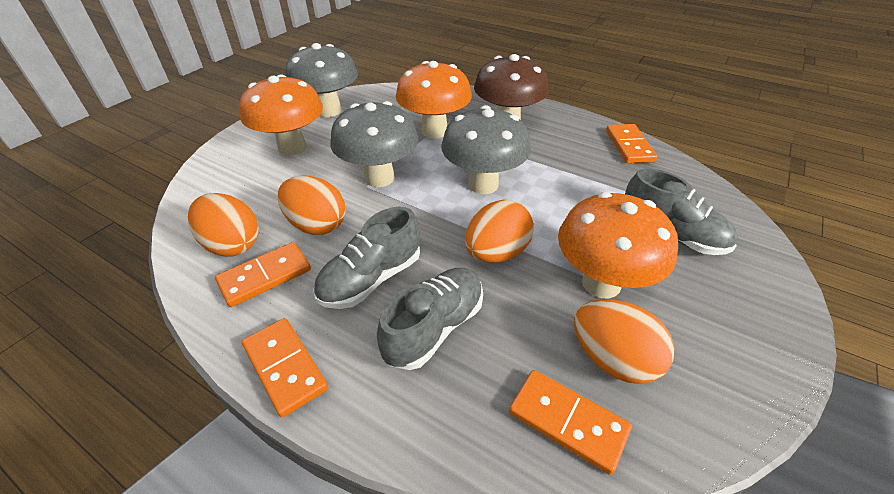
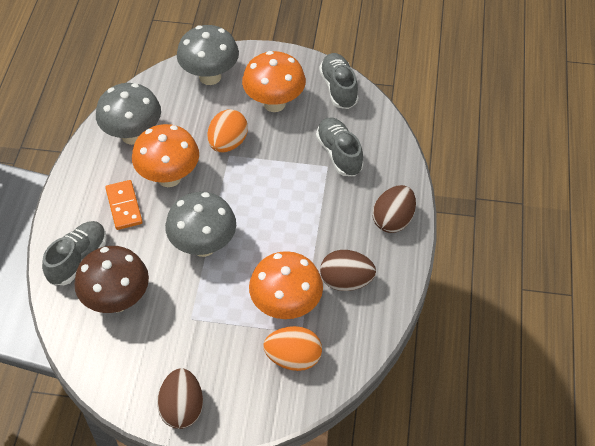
brown egg: none = 0 -> [157,368,203,429] [320,250,376,291] [373,185,416,233] = 3
orange domino: [215,242,311,307] [242,318,328,417] [509,370,632,475] [606,124,658,163] = 4 -> [105,180,143,230] = 1
orange egg: [188,193,259,257] [278,175,345,235] [465,200,534,263] [574,299,675,384] = 4 -> [207,109,248,152] [263,326,322,371] = 2

